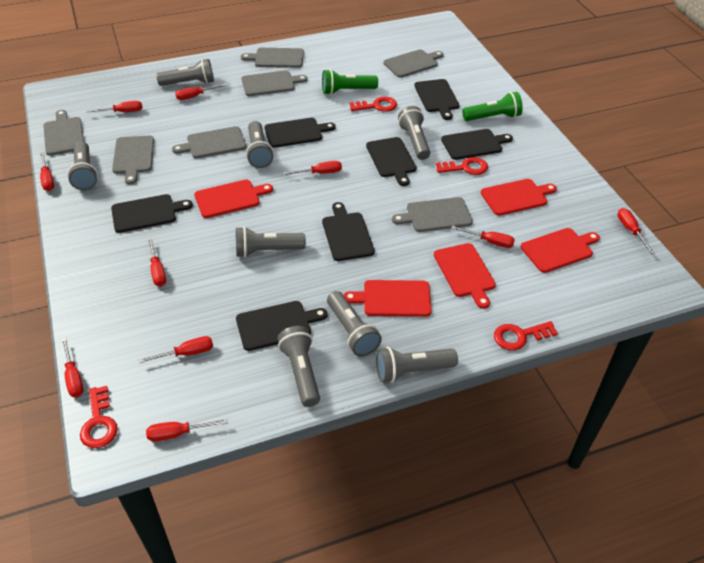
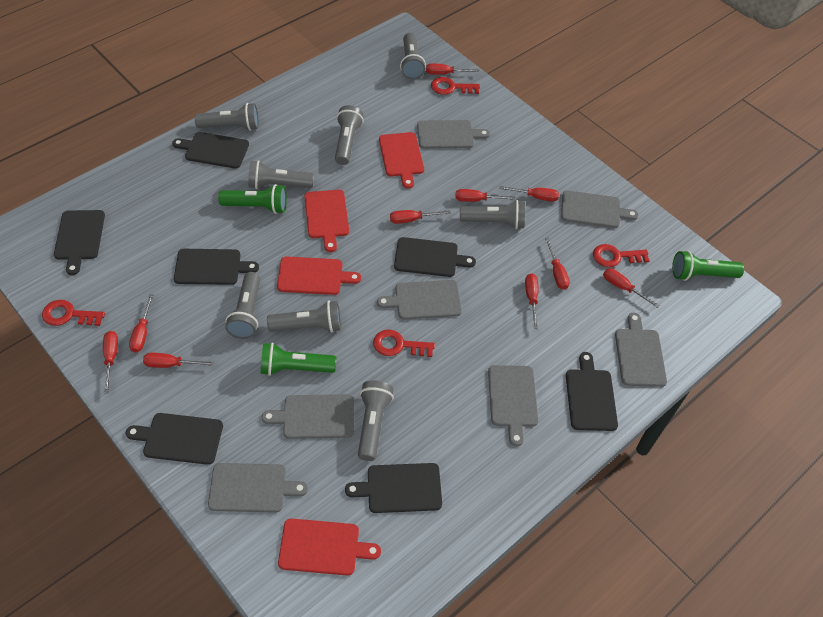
green flashlight: [322,69,378,95] [462,92,523,121] = 2 -> [218,184,287,214] [261,342,336,376] [672,251,744,281] = 3
red cutting board: [194,180,273,218] [344,280,432,317] [434,243,496,309] [481,179,557,216] [521,228,600,273] = 5 -> [277,256,361,295] [278,518,381,576] [304,190,349,252] [379,132,424,189] = 4

